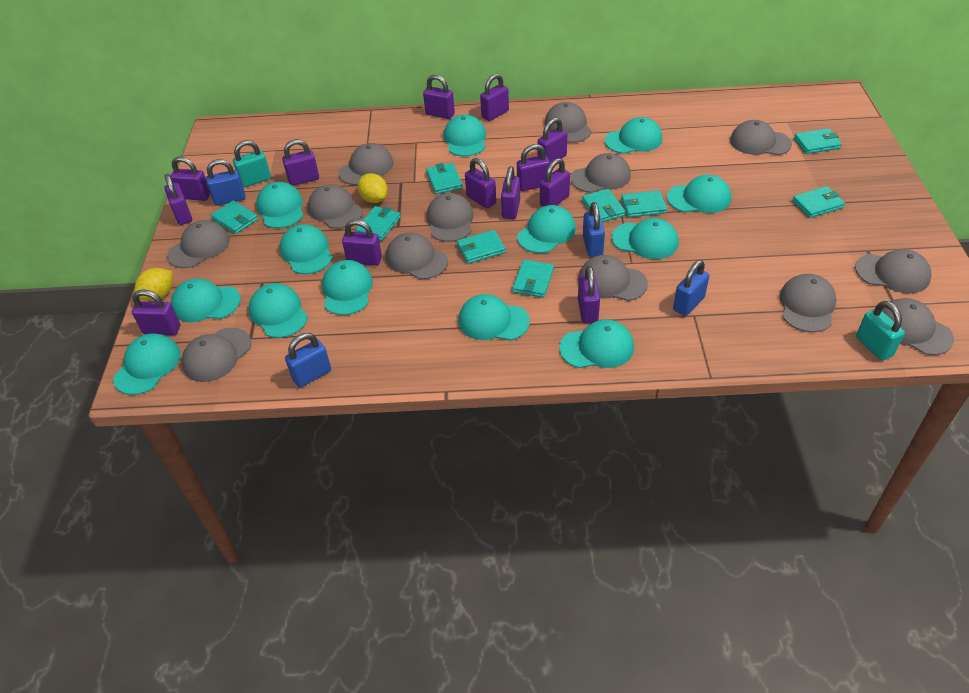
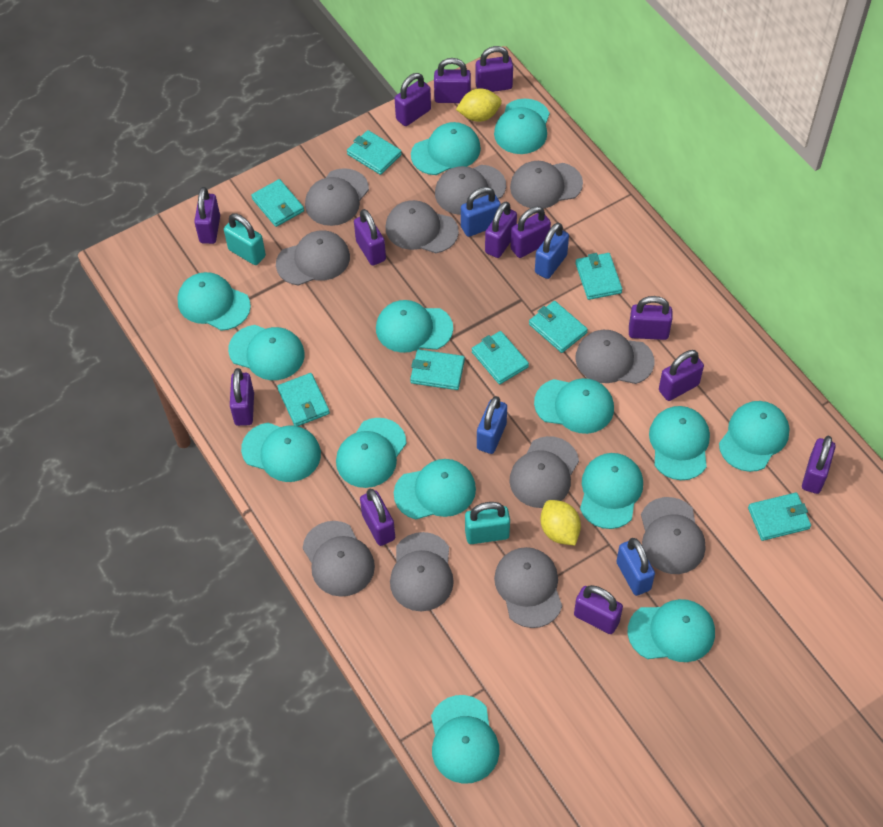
grey cap: [167,220,230,268] [182,328,251,382] [308,184,363,229] [339,143,394,185] [386,232,448,279] [426,193,474,242] [544,102,592,143] [571,153,631,193] [578,255,648,301] [730,120,792,155] [780,274,837,332] [855,249,931,294] [882,298,954,355] = 13 -> [276,230,350,286] [303,521,375,597] [305,168,369,226] [386,200,459,253] [390,532,454,611] [435,165,506,215] [494,547,562,628] [510,161,583,209] [510,436,579,508] [576,330,654,384] [641,497,705,574] = 11
turquoise cap: [113,333,181,395] [171,278,241,322] [249,283,308,338] [256,182,304,228] [279,224,333,274] [322,260,373,315] [444,114,486,156] [458,294,530,340] [517,205,576,253] [559,319,634,368] [605,117,662,154] [611,218,679,259] [667,175,731,213] = 13 -> [177,272,251,331] [228,325,305,380] [241,423,321,482] [336,418,407,488] [376,300,453,353] [394,459,476,519] [411,122,481,175] [431,695,500,784] [494,99,550,154] [534,378,614,434] [580,453,643,529] [628,599,715,662] [649,406,710,480] [719,401,790,472] = 14
turquoise wallet: [211,200,258,234] [355,206,401,241] [426,163,463,194] [457,230,506,264] [512,260,554,298] [582,189,626,222] [621,190,667,218] [792,186,845,218] [794,128,842,154] = 9 -> [251,179,304,227] [277,373,330,426] [347,130,402,175] [410,349,465,390] [472,331,529,385] [529,301,588,353] [576,253,622,300] [748,492,811,541] = 8

